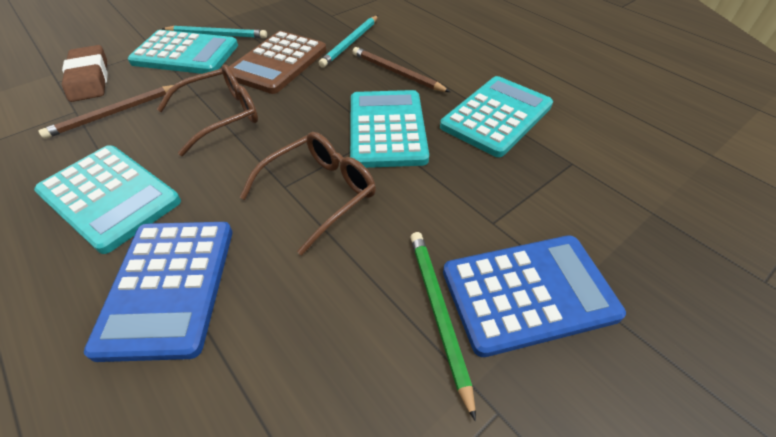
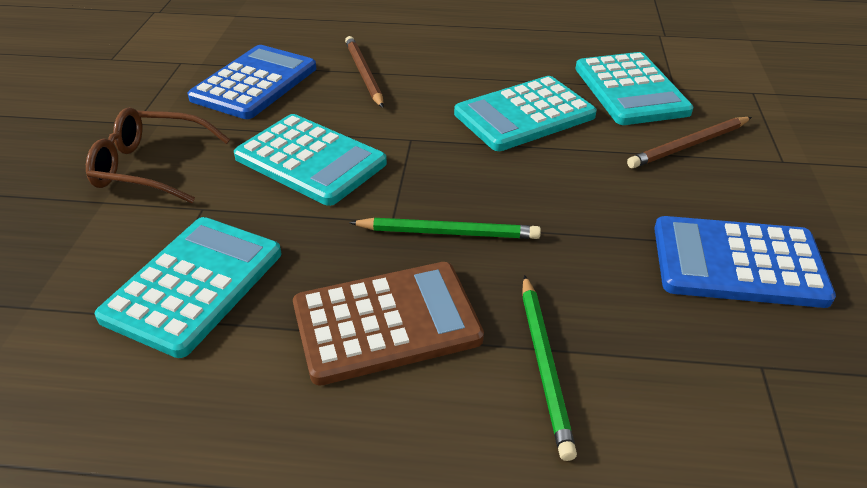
brown eraser: [62,45,108,102] = 1 -> none = 0
brown glasses: [157,64,258,156] [239,132,376,256] = 2 -> [86,107,230,203] = 1
green pencil: [410,232,476,421] = 1 -> [349,218,541,239] [522,275,577,461] = 2
turquoise pencil: [162,26,267,38] [319,16,378,68] = 2 -> none = 0

